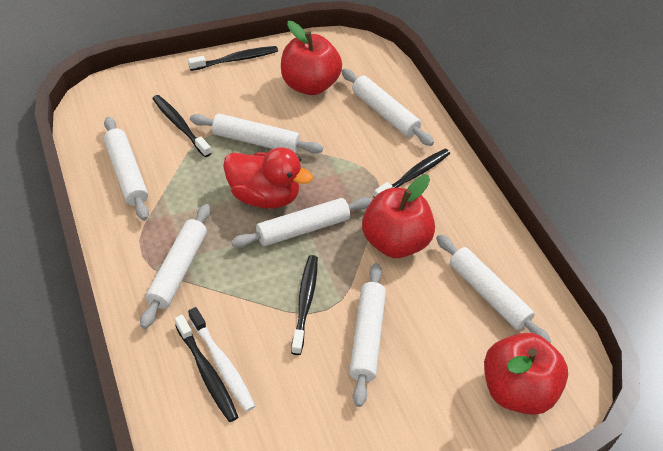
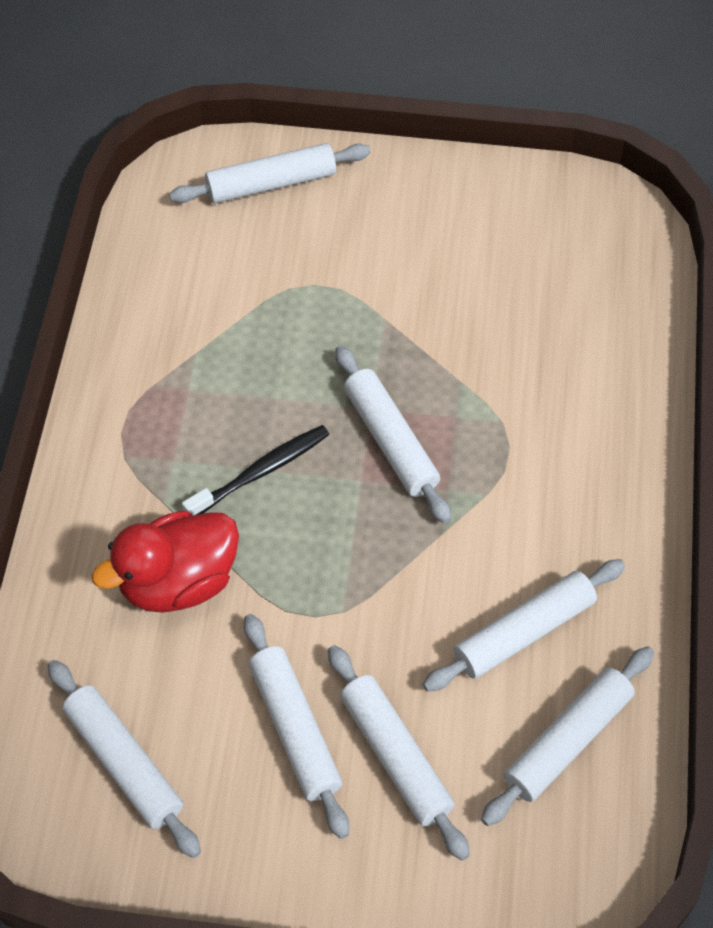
black toothbrush: [152,95,211,157] [175,315,238,422] [188,46,278,71] [291,255,318,355] [373,149,450,198] = 5 -> [182,425,329,516] = 1
red apple: [281,21,342,95] [362,175,435,258] [484,333,568,415] = 3 -> none = 0
white toothbrush: [188,307,255,412] = 1 -> none = 0

